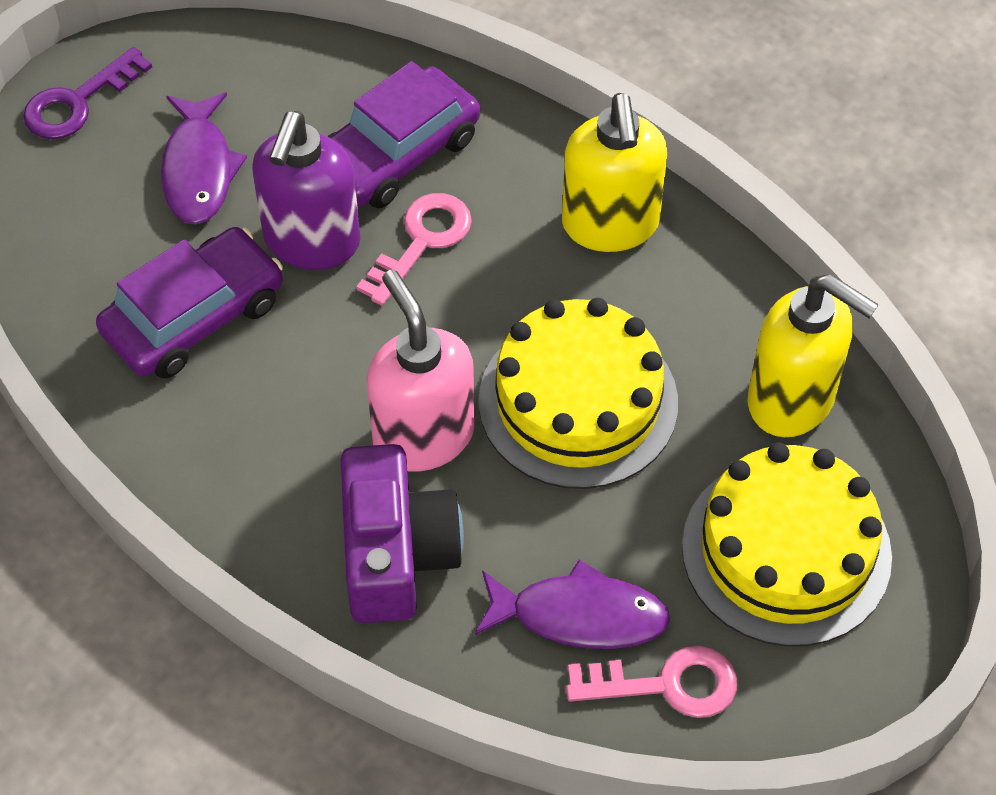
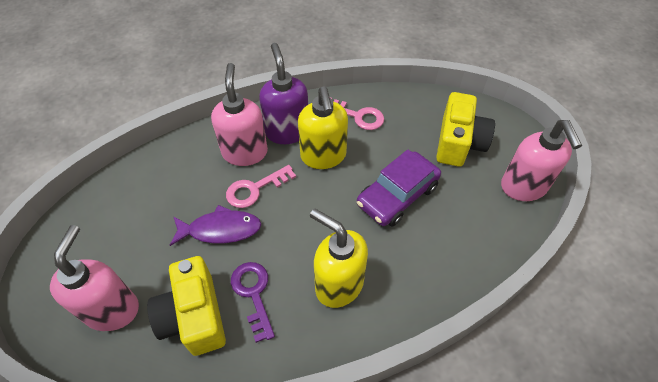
pink soap dispenser: [367,269,475,472] = 1 -> [50,225,139,331] [211,63,268,166] [501,120,582,201] = 3
purple camera: [341,444,464,623] = 1 -> none = 0
purple car: [96,227,283,379] [327,61,480,209] = 2 -> [357,149,441,227] = 1
purple fish: [161,93,247,225] [474,560,670,649] = 2 -> [170,205,262,246] = 1
yellow cake: [478,298,678,489] [682,442,892,647] = 2 -> none = 0
yellow camera: none = 0 -> [147,256,226,356] [436,92,495,167] = 2

